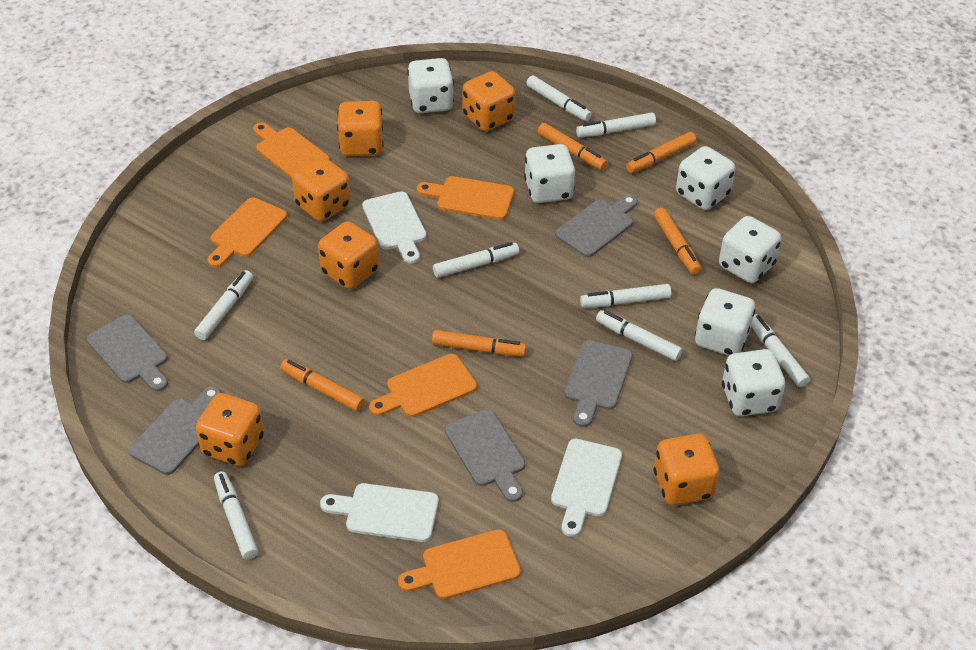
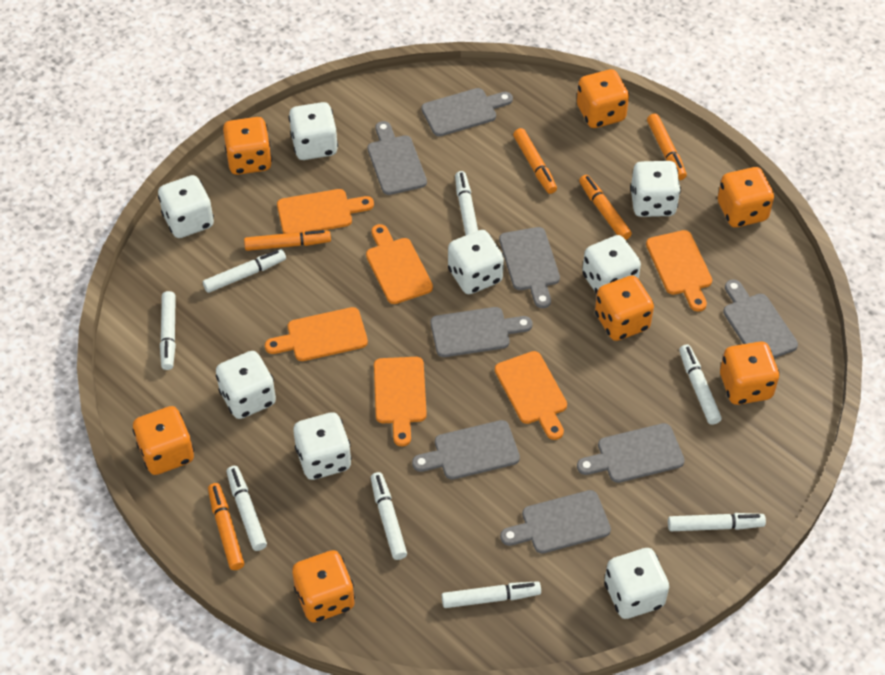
grey cutting board: [87,315,168,392] [129,386,221,475] [445,409,525,502] [555,195,638,257] [564,340,633,427] = 5 -> [368,121,427,195] [412,420,520,480] [421,88,513,136] [431,307,532,357] [499,227,560,308] [500,490,611,554] [577,423,685,483] [723,279,798,358] = 8
orange cutting board: [207,197,287,268] [253,123,330,179] [369,354,477,417] [398,529,521,599] [417,176,514,220] = 5 -> [265,307,368,361] [277,189,374,234] [366,224,433,304] [374,357,427,447] [495,351,567,440] [646,230,712,312] = 6
orange dice: [196,393,264,466] [292,157,351,222] [318,221,379,289] [337,101,384,156] [463,71,515,131] [654,434,719,505] = 6 -> [133,406,194,475] [223,117,272,175] [292,550,355,622] [577,69,629,128] [595,275,654,341] [718,167,774,227] [720,341,780,405] = 7
white cutting board: [320,483,439,542] [362,191,427,264] [551,439,622,537] = 3 -> none = 0
white dice: [407,58,454,113] [524,144,575,203] [676,146,735,210] [695,288,756,356] [719,216,781,283] [722,349,786,416] = 6 -> [158,175,214,238] [216,351,276,419] [288,102,338,160] [294,412,352,480] [448,230,504,294] [582,235,641,294] [604,548,669,619] [630,161,681,217] = 8

